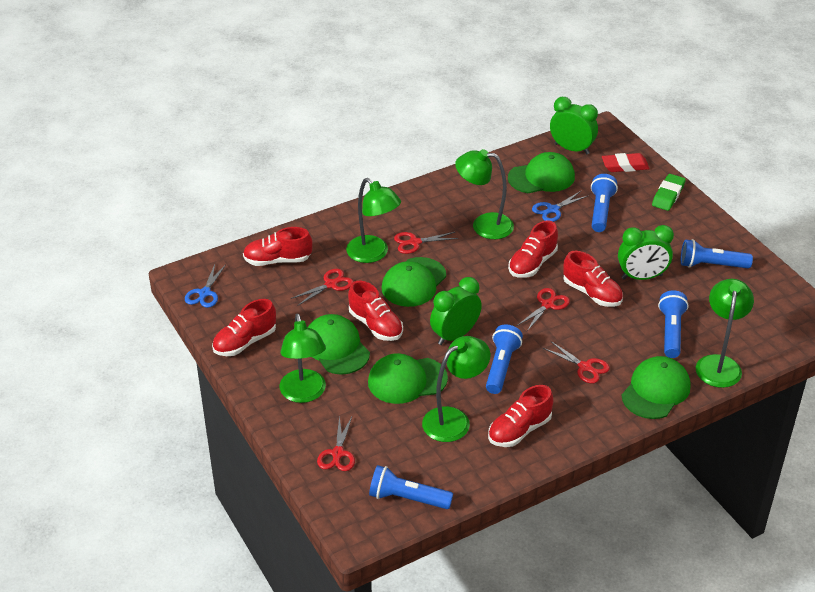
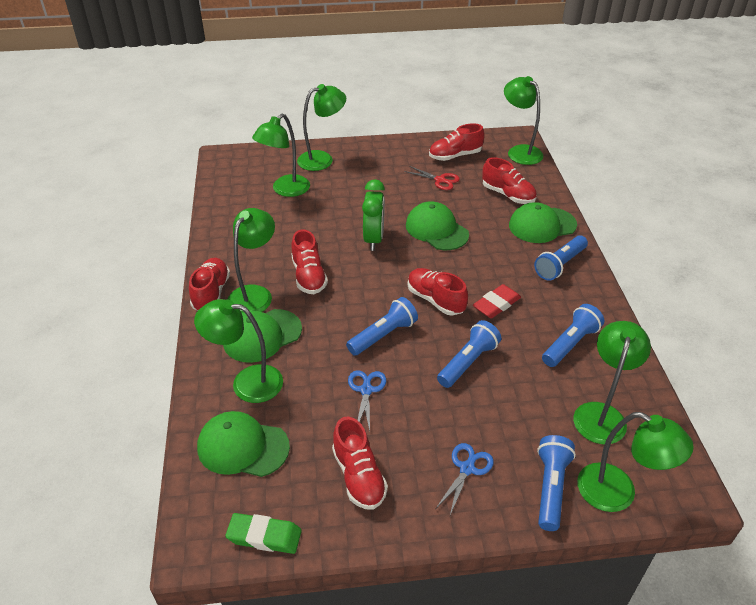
green cap: [308,314,370,375] [368,353,448,404] [382,257,446,307] [508,152,575,193] [622,356,690,419] = 5 -> [197,411,290,477] [223,309,302,363] [406,201,469,250] [509,202,577,243] = 4
green clock: [430,277,482,345] [550,97,598,155] [618,225,674,280] = 3 -> [362,179,385,251] = 1
green lamp: [279,314,326,403] [346,178,401,263] [422,336,490,442] [455,149,514,239] [696,279,754,388] = 5 -> [194,299,283,403] [228,208,275,313] [252,114,310,197] [297,84,346,171] [504,76,544,165] [573,321,651,444] [577,412,694,512] = 7
red scissors: [291,269,353,306] [317,415,355,471] [394,232,458,254] [517,288,570,331] [543,341,610,383] = 5 -> [404,166,460,190] = 1

